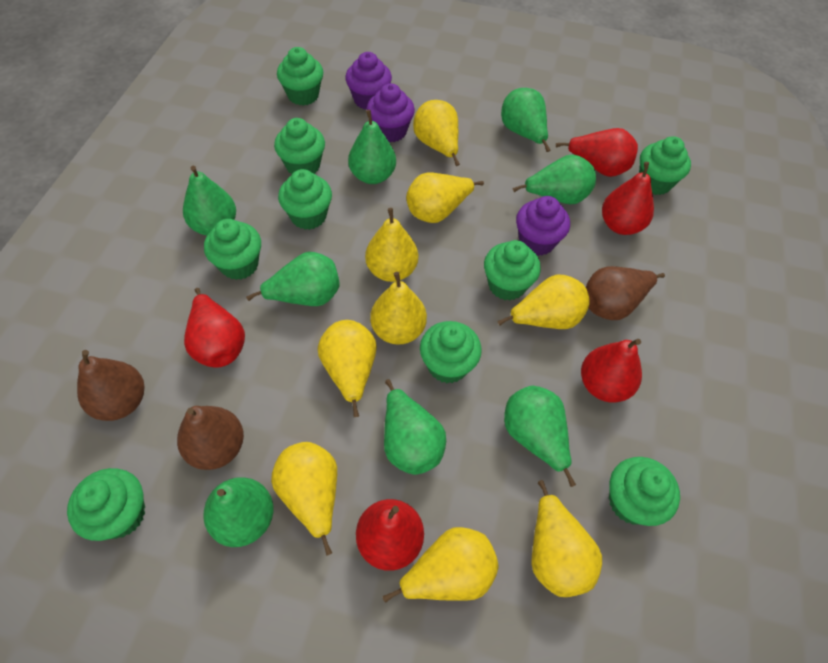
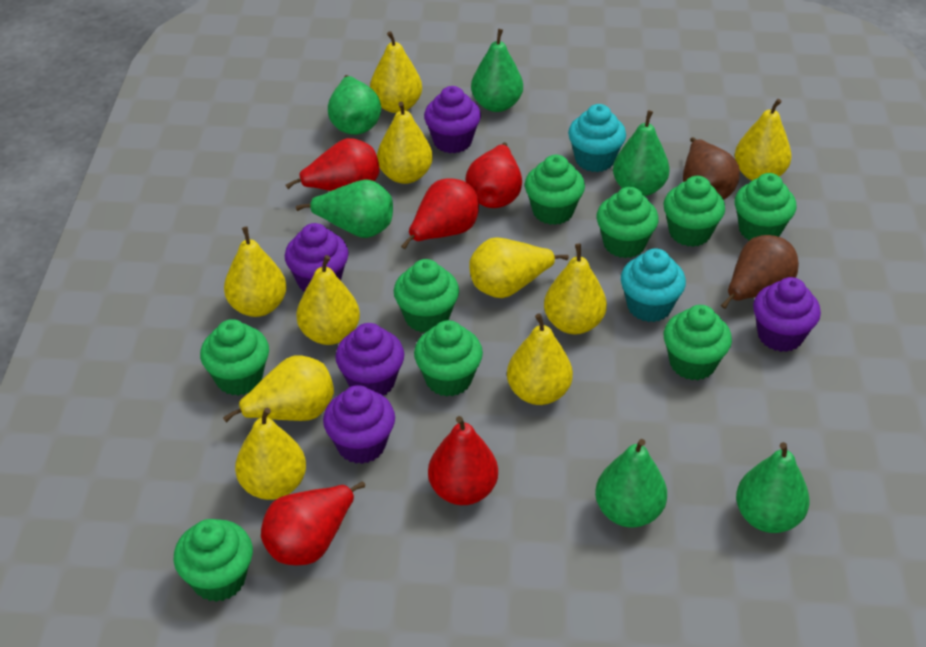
brown pear: [77,350,144,421] [177,406,244,470] [586,266,665,320] = 3 -> [683,137,740,200] [721,235,799,309] = 2
green pear: [183,166,236,236] [203,477,274,547] [246,252,340,306] [348,110,396,184] [384,379,446,475] [501,88,550,152] [504,386,576,487] [512,154,596,204] = 8 -> [296,180,393,238] [328,75,381,135] [471,29,523,112] [595,439,667,528] [613,110,670,196] [736,442,810,533] = 6
purple cupcake: [345,52,392,110] [367,83,415,142] [516,196,570,256] = 3 -> [284,223,349,292] [323,385,395,464] [335,323,404,395] [424,86,481,153] [753,277,821,352] = 5
turquoise cupcake: none = 0 -> [568,104,626,172] [621,248,686,322] = 2
yellow pear: [271,442,337,556] [318,320,377,417] [365,208,418,282] [370,272,427,345] [382,527,499,603] [406,172,484,223] [413,100,460,166] [497,274,590,329] [532,480,602,597] = 9 -> [223,355,334,422] [224,227,287,317] [235,408,306,500] [296,255,360,345] [370,31,422,113] [377,102,433,184] [469,237,569,298] [507,314,573,405] [544,243,607,334] [735,99,792,180] = 10

